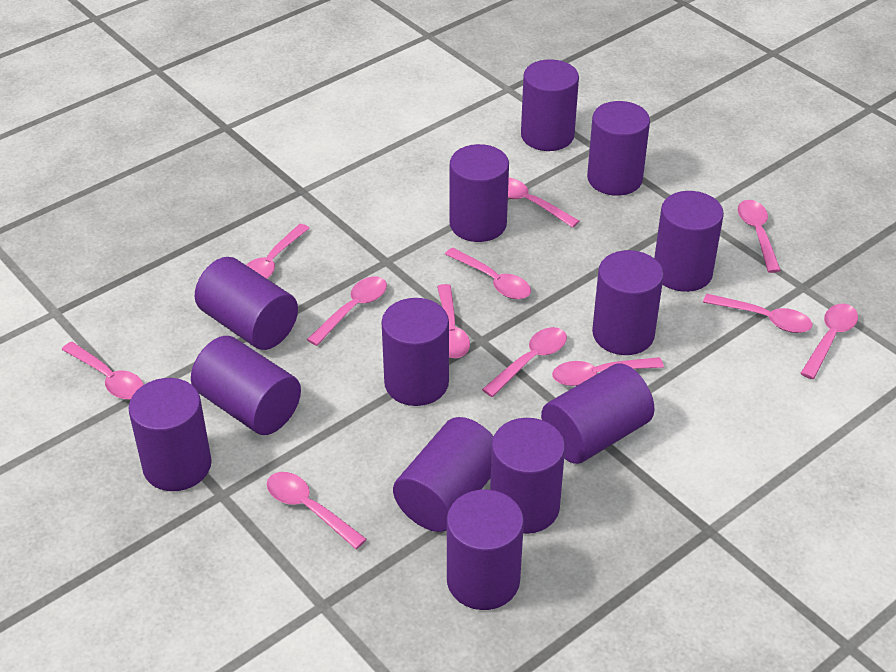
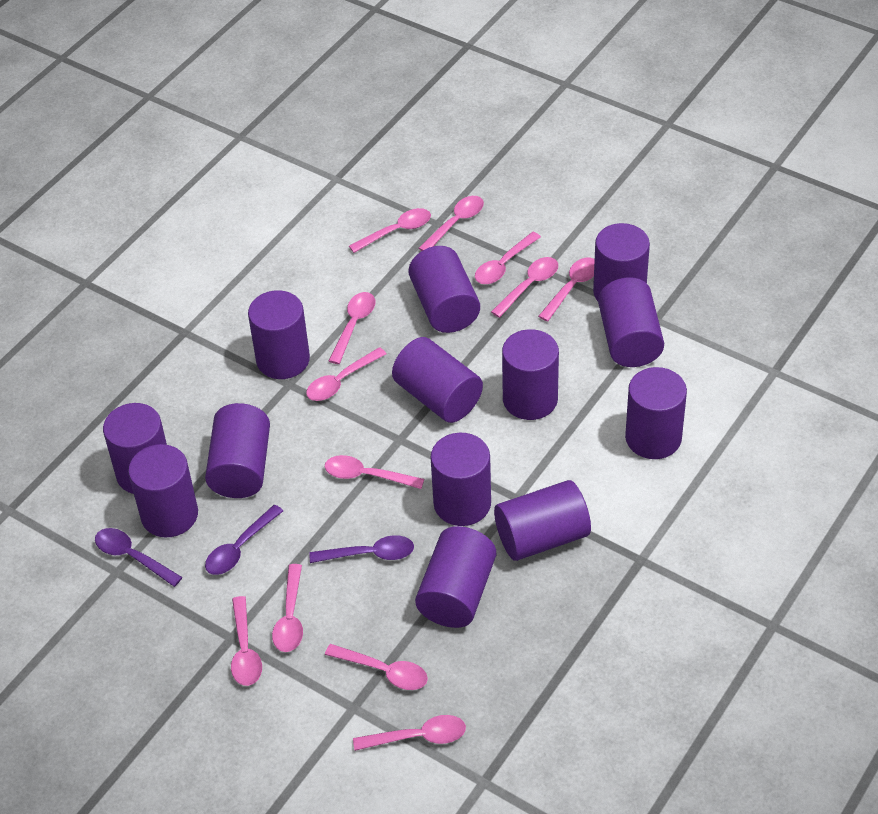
purple spoon: none = 0 -> [95,528,182,587] [205,505,283,575] [309,535,414,563] = 3

